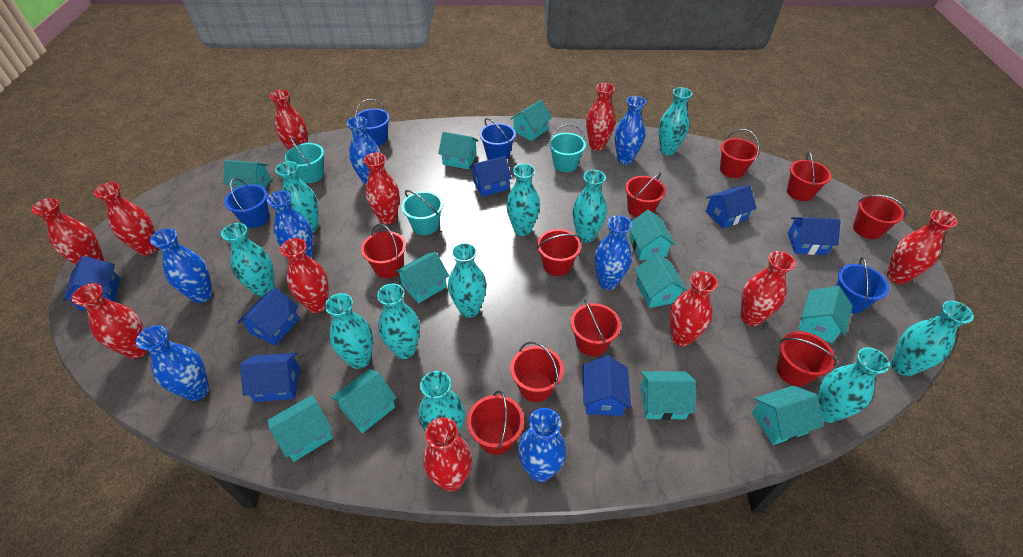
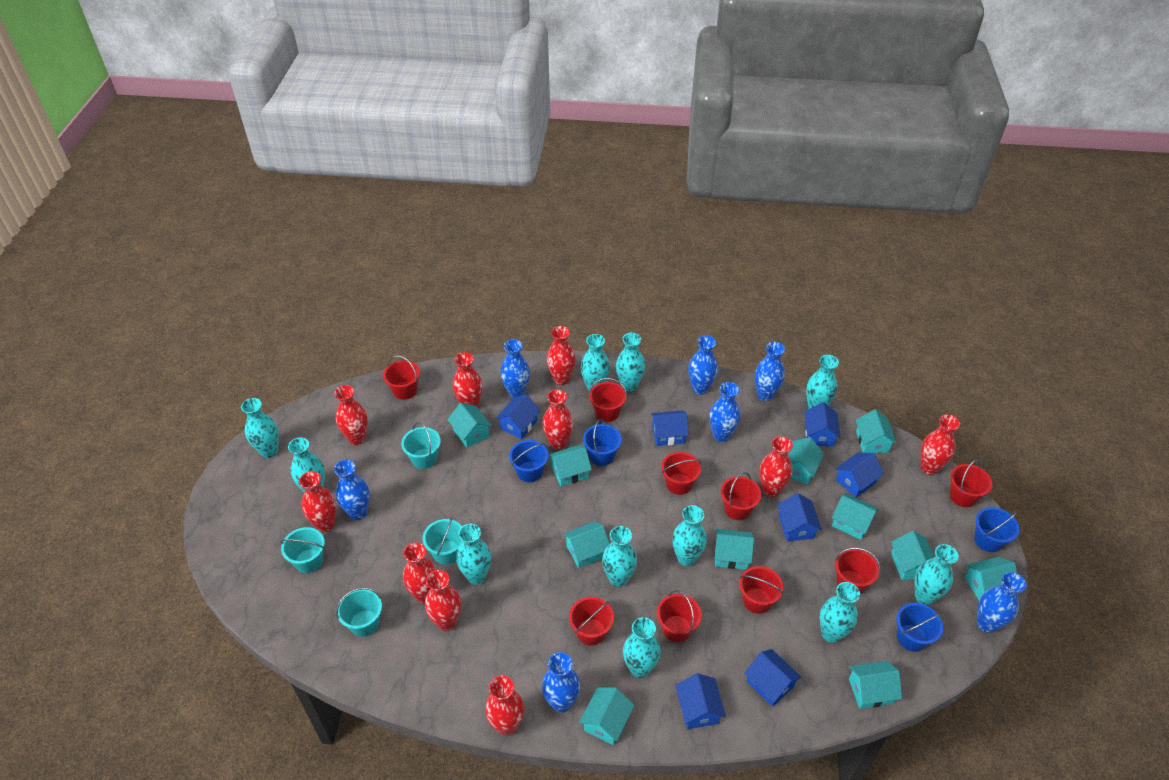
red bucket: [361,224,406,278] [467,391,524,455] [511,342,564,402] [537,229,582,276] [571,300,621,356] [625,173,666,218] [720,129,760,178] [777,331,837,386] [787,151,832,201] [853,195,907,239] = 10 -> [383,355,420,400] [569,597,614,646] [589,378,627,422] [657,590,702,642] [661,452,701,495] [720,472,761,520] [739,566,784,614] [835,548,880,594] [950,460,992,507] = 9
red vase: [31,198,105,265] [72,283,148,359] [94,182,158,255] [269,90,308,150] [280,238,329,313] [364,153,400,224] [423,418,472,492] [586,83,615,151] [669,271,718,347] [740,251,796,326] [887,210,958,284] = 11 -> [299,471,337,532] [334,385,368,445] [403,543,437,604] [425,570,461,631] [453,352,483,408] [485,675,524,736] [542,389,573,450] [547,326,576,385] [760,436,793,497] [921,415,960,475] = 10
turquoise bucket: [285,137,324,183] [401,190,443,235] [549,124,586,172] = 3 -> [280,527,325,573] [336,587,382,637] [401,422,441,469] [423,516,463,565] = 4

